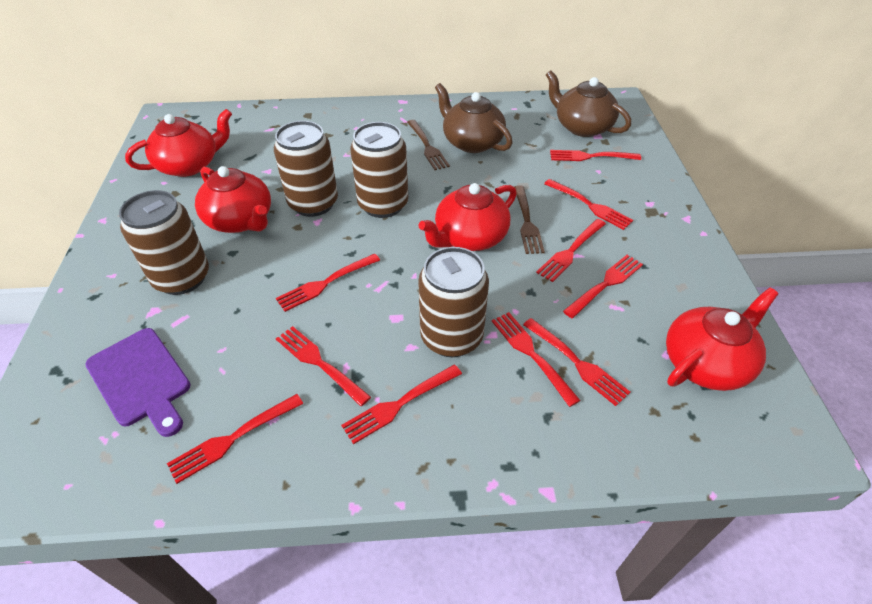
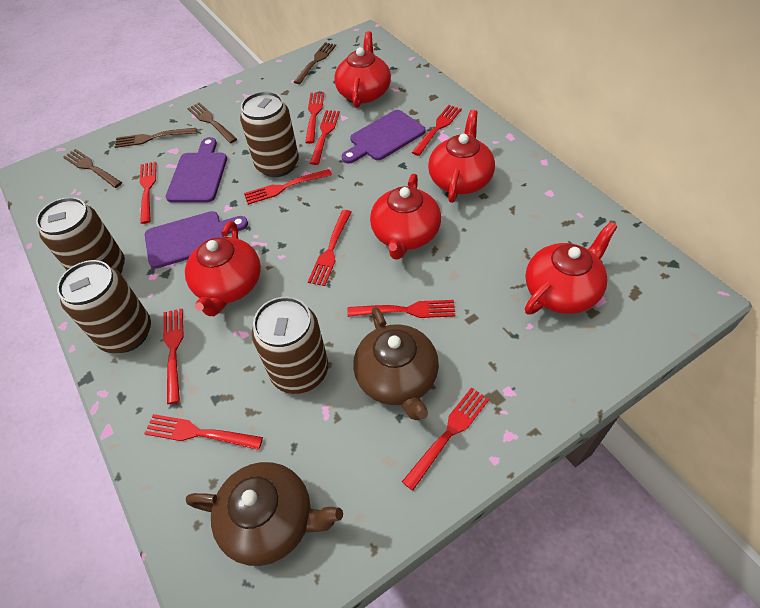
brown fork: [407,120,450,170] [514,185,545,254] = 2 -> [63,149,122,188] [115,128,197,148] [187,103,237,143] [294,42,336,84] = 4
purple cutting board: [85,328,191,437] = 1 -> [145,211,248,269] [166,137,227,203] [341,110,425,164] = 3
red teapot: [125,109,232,177] [195,166,271,233] [418,183,517,251] [666,288,778,391] = 4 -> [185,221,261,316] [334,31,391,108] [370,174,441,260] [428,110,495,203] [525,222,617,315] = 5

